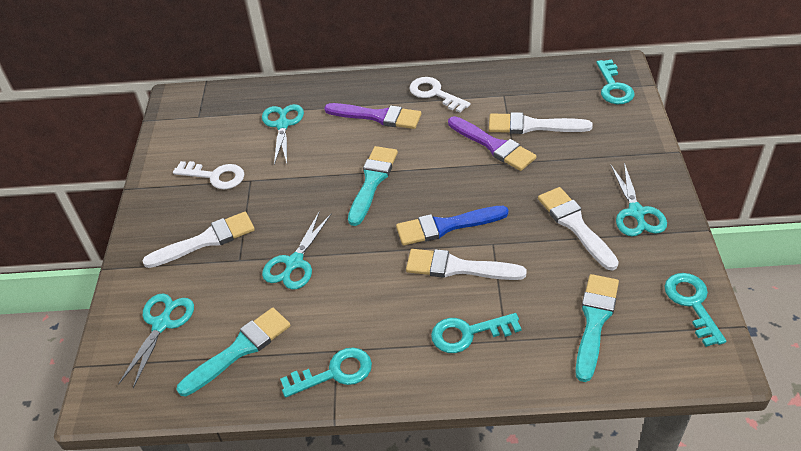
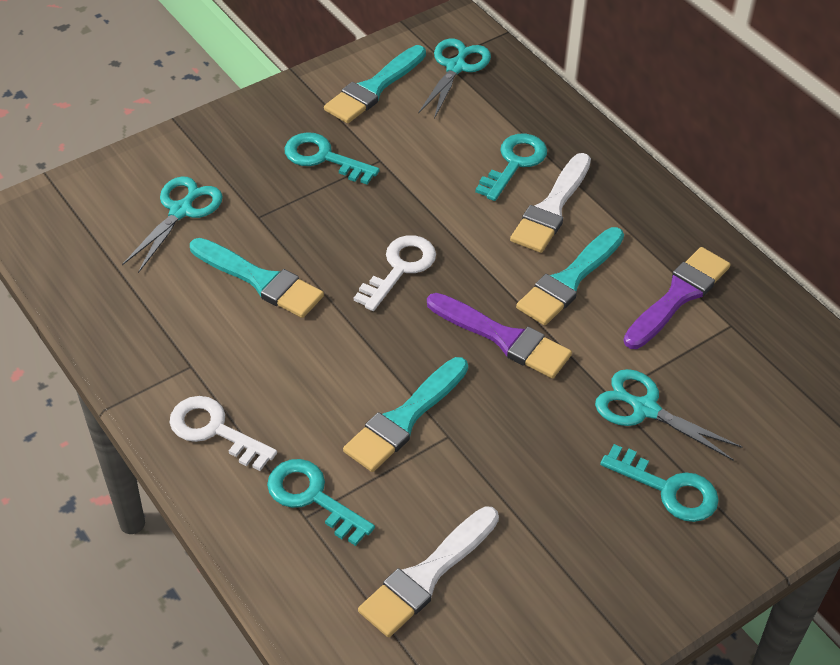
blue brush: [396,206,509,246] = 1 -> none = 0
turquoise brush: [177,308,290,396] [348,146,398,226] [575,274,619,382] = 3 -> [190,238,324,318] [324,45,426,123] [343,357,468,472] [516,227,624,325] = 4
turquoise scissors: [118,293,194,388] [262,104,304,165] [262,211,332,289] [611,163,667,237] = 4 -> [122,176,223,273] [418,39,491,119] [595,369,742,461] = 3
white brush: [142,212,255,268] [406,249,527,280] [489,112,593,134] [538,187,619,270] = 4 -> [358,506,499,637] [510,153,591,253] = 2

